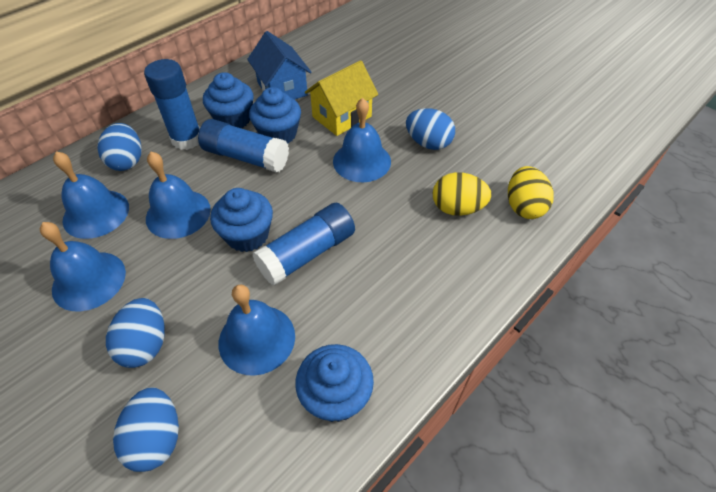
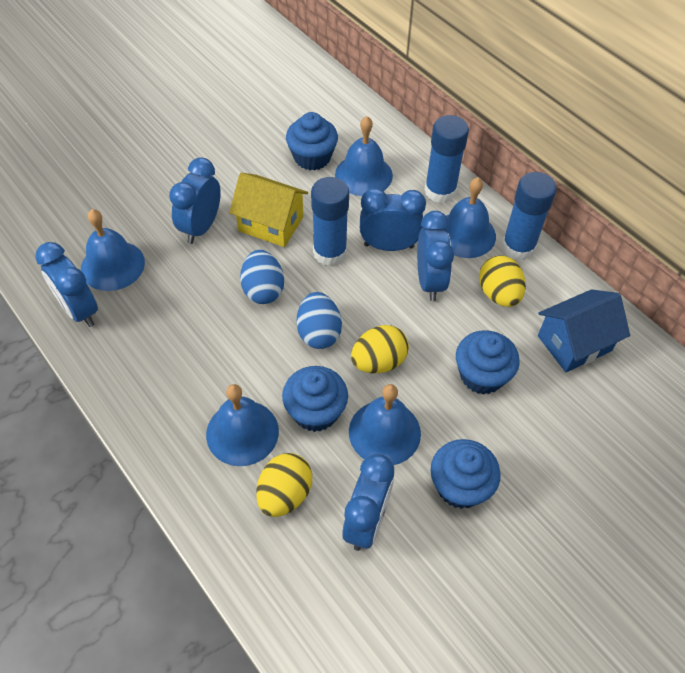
blue clock: none = 0 -> [35,242,98,327] [169,157,221,244] [342,454,394,551] [360,188,426,251] [417,211,454,301] = 5
blue egg: [97,123,142,171] [106,298,165,368] [113,388,179,472] [406,108,455,150] = 4 -> [240,250,284,304] [297,292,342,349] = 2
yellow egg: [433,172,492,216] [508,166,554,219] = 2 -> [257,453,312,517] [351,325,409,373] [479,256,526,307] = 3

